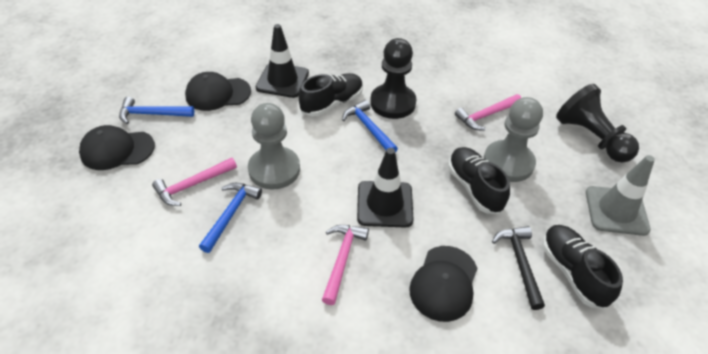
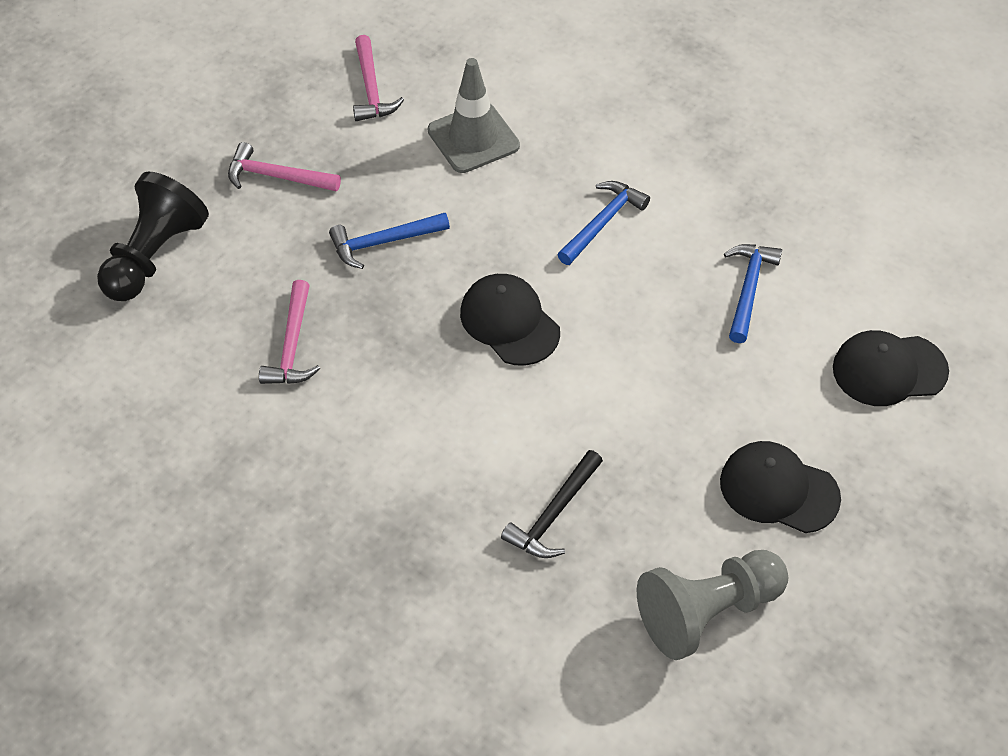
black pawn: [370,38,417,119] [556,84,639,163] = 2 -> [97,172,209,301] = 1
black shoe: [299,73,363,116] [448,147,510,214] [543,225,623,309] = 3 -> none = 0
black traffic cone: [256,24,309,98] [357,148,414,228] = 2 -> none = 0
grey pawn: [248,103,300,190] [484,97,543,182] = 2 -> [637,550,788,660] = 1

